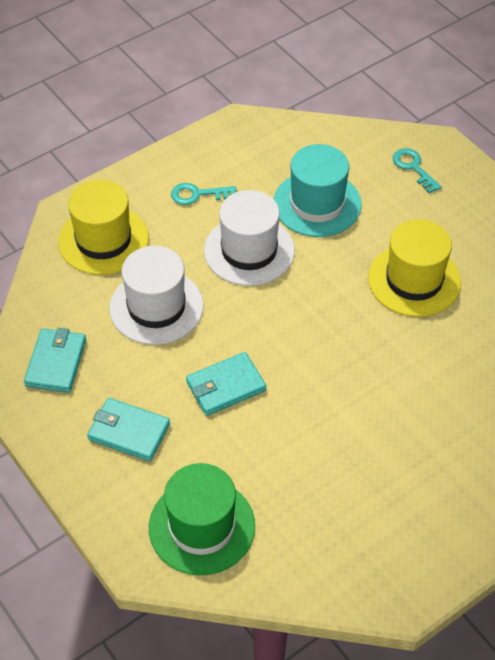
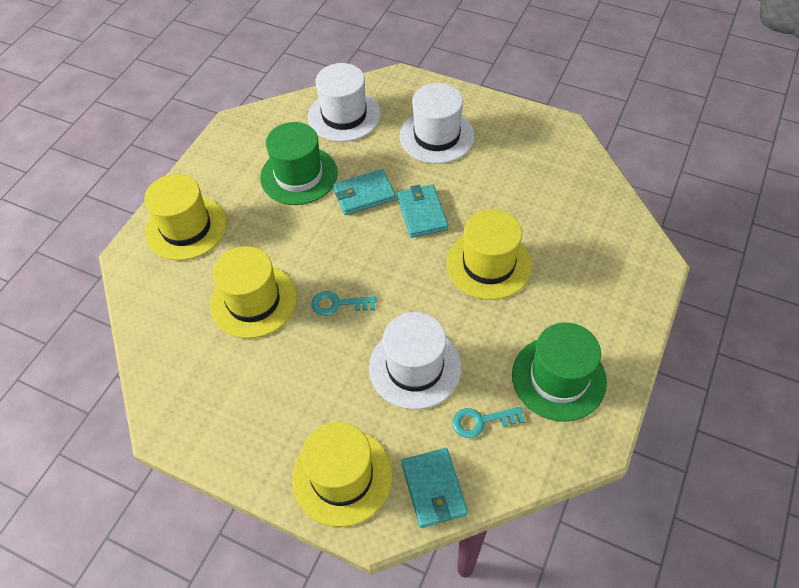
green hat: [149,463,255,575] = 1 -> [260,122,338,205] [512,323,607,421] = 2
turquoise hat: [274,144,362,237] = 1 -> none = 0
white hat: [109,246,204,345] [204,190,295,286] = 2 -> [308,63,381,142] [369,312,461,410] [400,83,475,164] = 3
yellow hat: [58,180,149,275] [368,219,461,317] = 2 -> [144,174,227,261] [210,246,297,339] [292,422,392,527] [447,209,532,300] = 4

